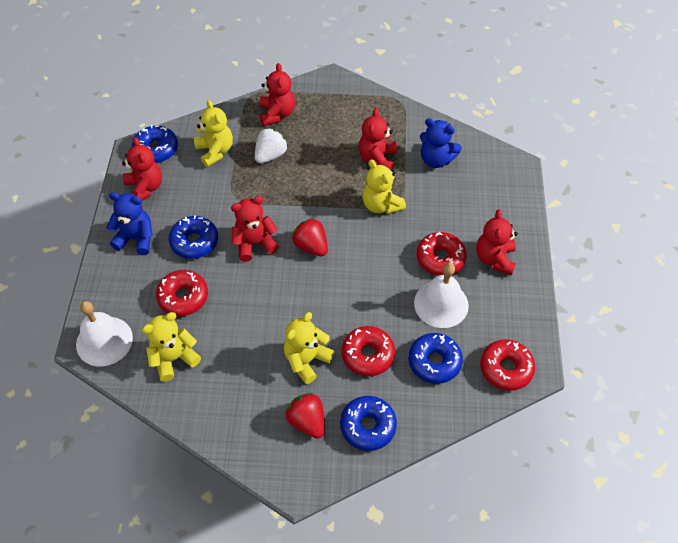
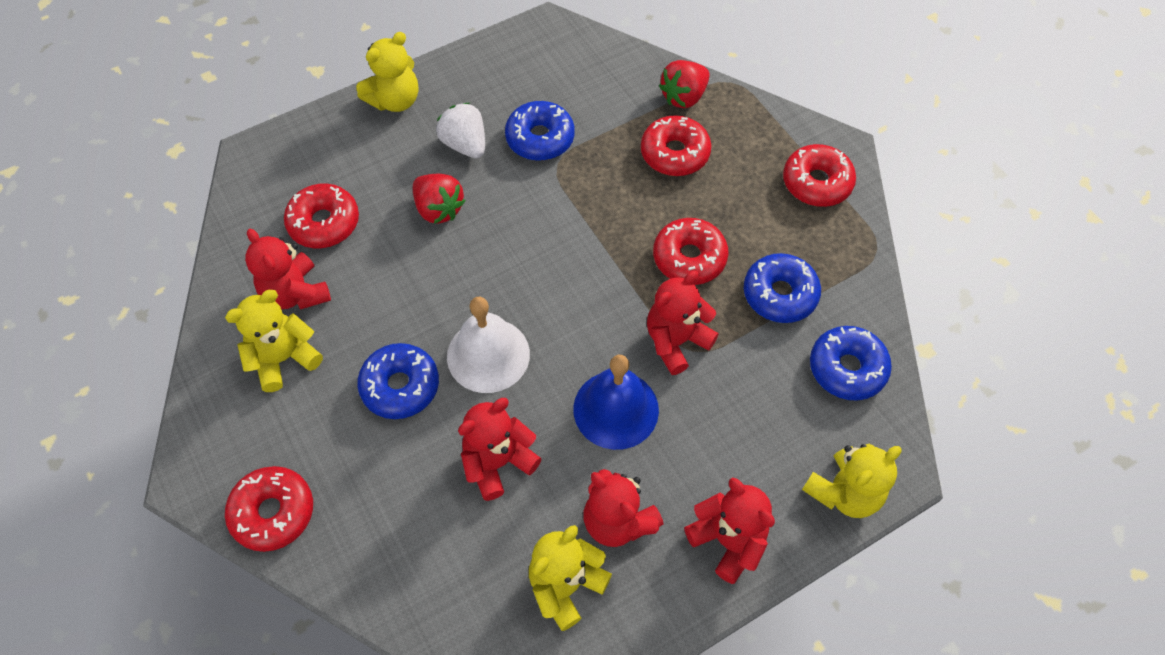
blue bell: none = 0 -> [573,355,659,450] = 1
blue teddy bear: [106,192,153,255] [420,118,462,168] = 2 -> none = 0
red donut: [156,270,208,316] [341,326,395,376] [416,232,467,276] [480,339,535,391] = 4 -> [225,466,313,552] [284,184,359,248] [641,115,711,176] [653,218,729,285] [783,144,856,207] = 5
white bell: [76,301,133,366] [414,263,469,328] = 2 -> [447,297,530,393] = 1

